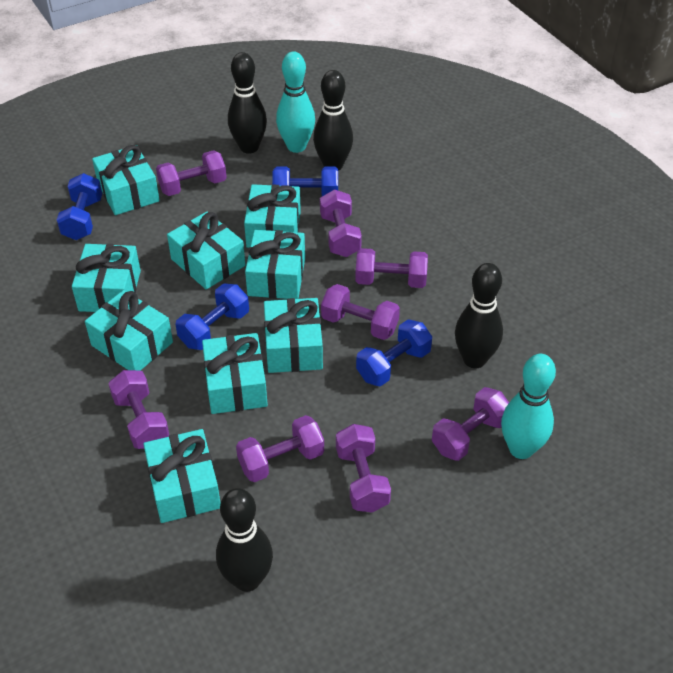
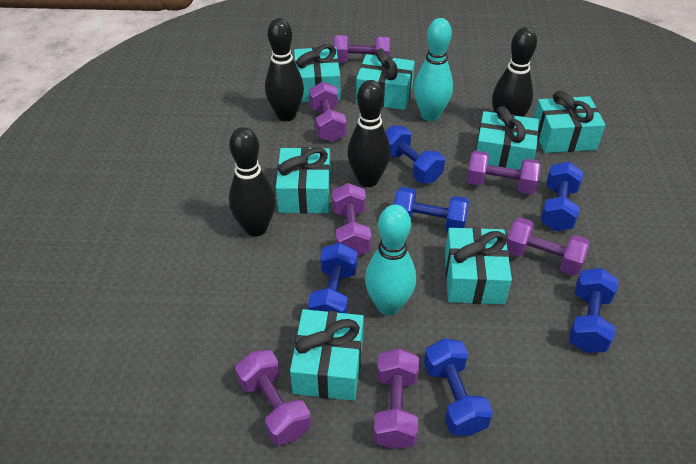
blue dumbbell: [57,173,102,240] [175,283,249,350] [272,167,338,196] [356,319,432,387] = 4 -> [308,243,358,313] [386,125,445,183] [394,187,469,232] [424,339,493,436] [540,162,583,231] [569,268,619,353] = 6
purple dumbbell: [108,370,169,449] [156,150,227,196] [236,415,324,482] [320,190,362,257] [321,284,400,340] [336,424,391,512] [355,248,428,288] [432,387,509,461] = 8 -> [235,350,311,446] [309,81,346,142] [332,183,371,256] [333,35,390,63] [373,348,419,450] [467,150,541,194] [506,217,590,276] = 7
turquoise gift: [72,244,141,312] [85,290,173,371] [92,145,160,215] [143,429,221,523] [167,212,245,289] [202,333,268,414] [244,184,301,248] [245,230,305,299] [264,298,323,373] = 9 -> [276,147,331,214] [290,309,364,401] [294,44,340,102] [356,48,415,110] [445,227,512,304] [476,106,539,170] [534,91,606,153] = 7

